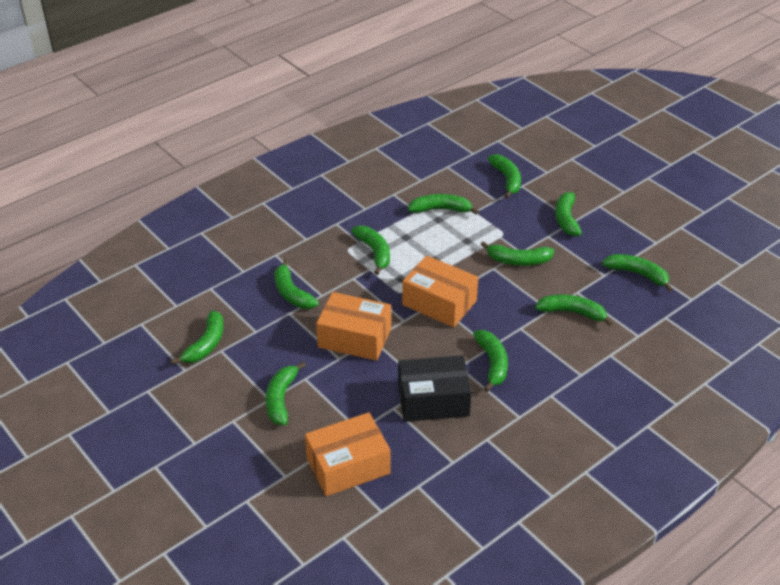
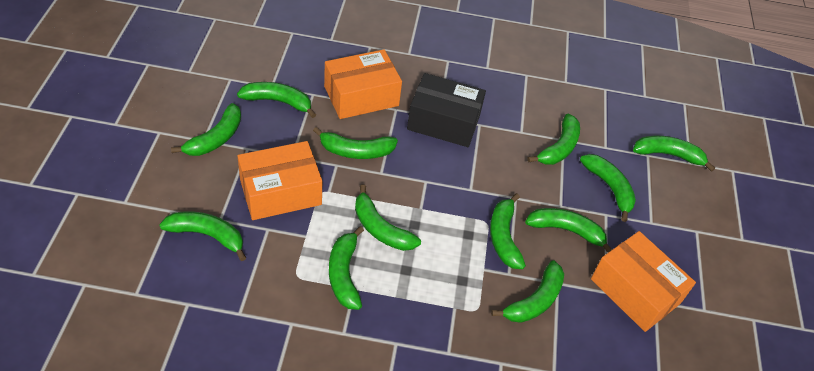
green banana: [171,310,224,365] [266,362,306,425] [274,259,319,309] [351,226,390,275] [408,194,479,215] [473,330,508,392] [480,241,554,266] [488,154,521,199] [535,294,613,327] [555,189,582,236] [602,254,673,292] = 11 -> [159,211,246,261] [171,103,241,156] [237,82,316,118] [313,127,398,159] [329,226,364,310] [355,185,421,251] [490,193,526,269] [491,260,564,323] [525,208,612,253] [528,114,580,165] [580,154,636,222] [633,135,715,172] = 12

